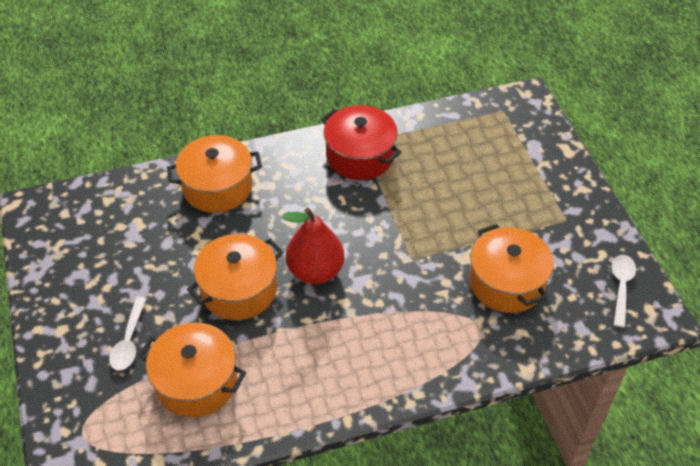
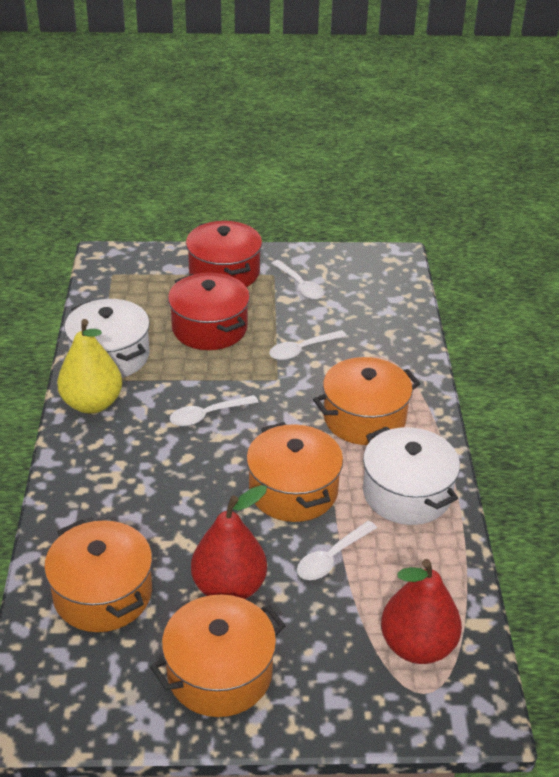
red pear: [282,208,344,284] = 1 -> [191,485,267,599] [381,559,462,664] = 2
red pot: [321,105,401,180] = 1 -> [168,273,250,350] [186,221,262,287] = 2
white pot: none = 0 -> [64,299,150,378] [363,427,460,525] = 2
white spoon: [109,297,146,371] [612,255,636,327] = 2 -> [170,395,259,426] [269,330,347,360] [271,260,324,300] [297,520,377,580] = 4
yellow pear: none = 0 -> [57,319,122,414] = 1

